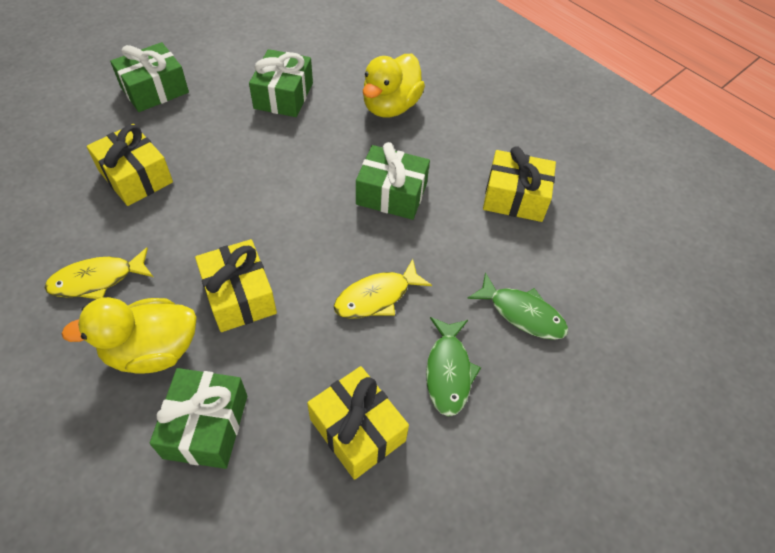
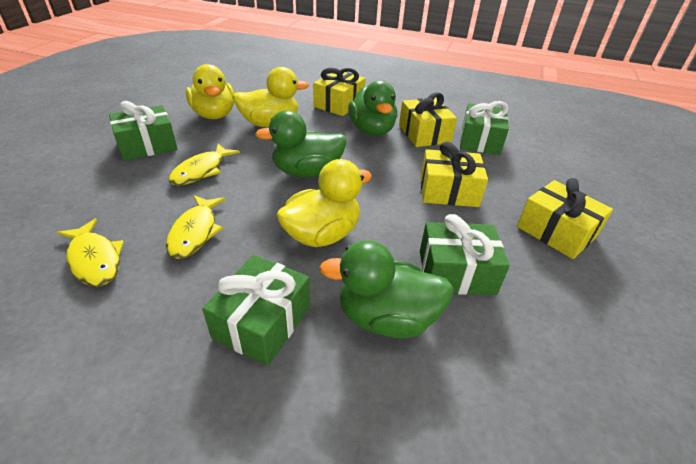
green duck: none = 0 -> [255,110,347,178] [319,240,454,338] [348,80,397,136] = 3
green fish: [426,317,481,417] [467,272,568,340] = 2 -> none = 0
yellow duck: [61,297,197,374] [363,54,425,117] = 2 -> [186,64,234,119] [233,67,309,127] [276,159,372,247] = 3
yellow fish: [44,248,153,299] [334,259,432,318] = 2 -> [57,219,124,286] [166,195,226,259] [169,144,240,186] = 3

